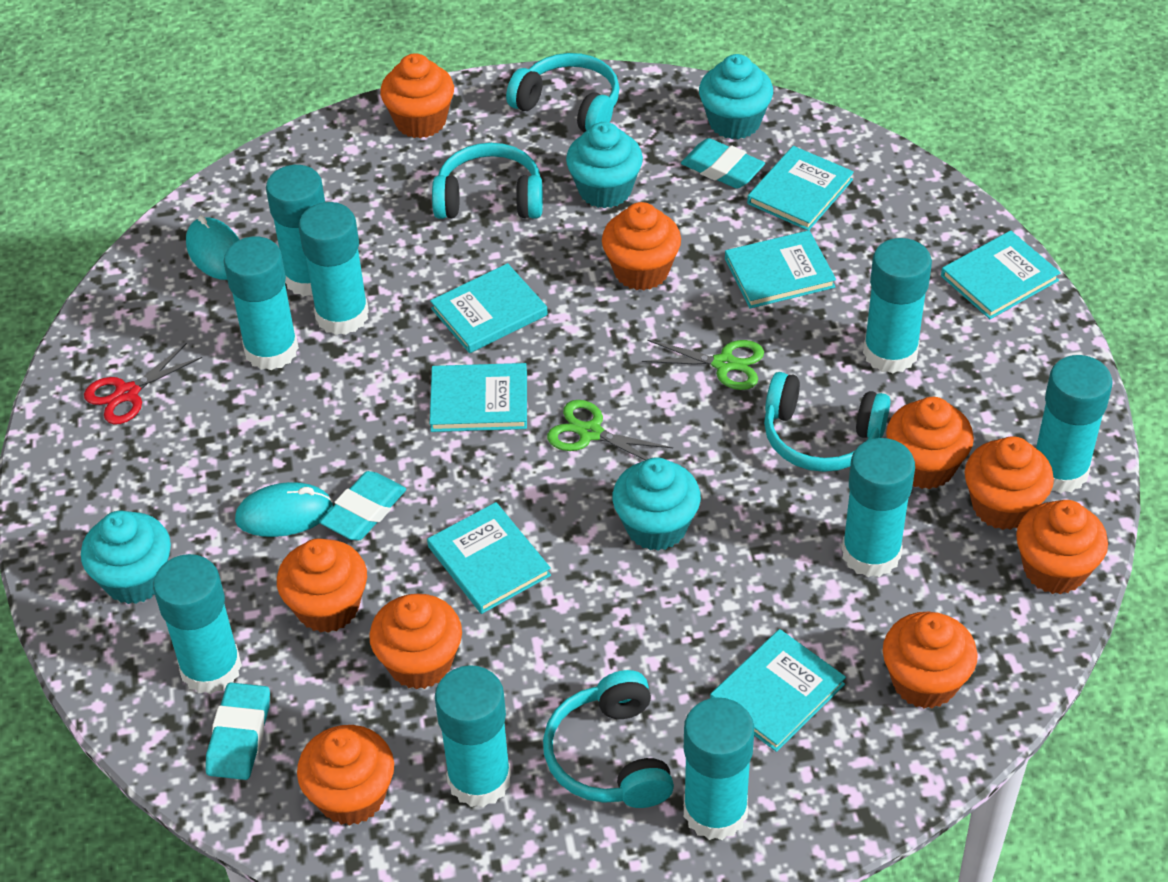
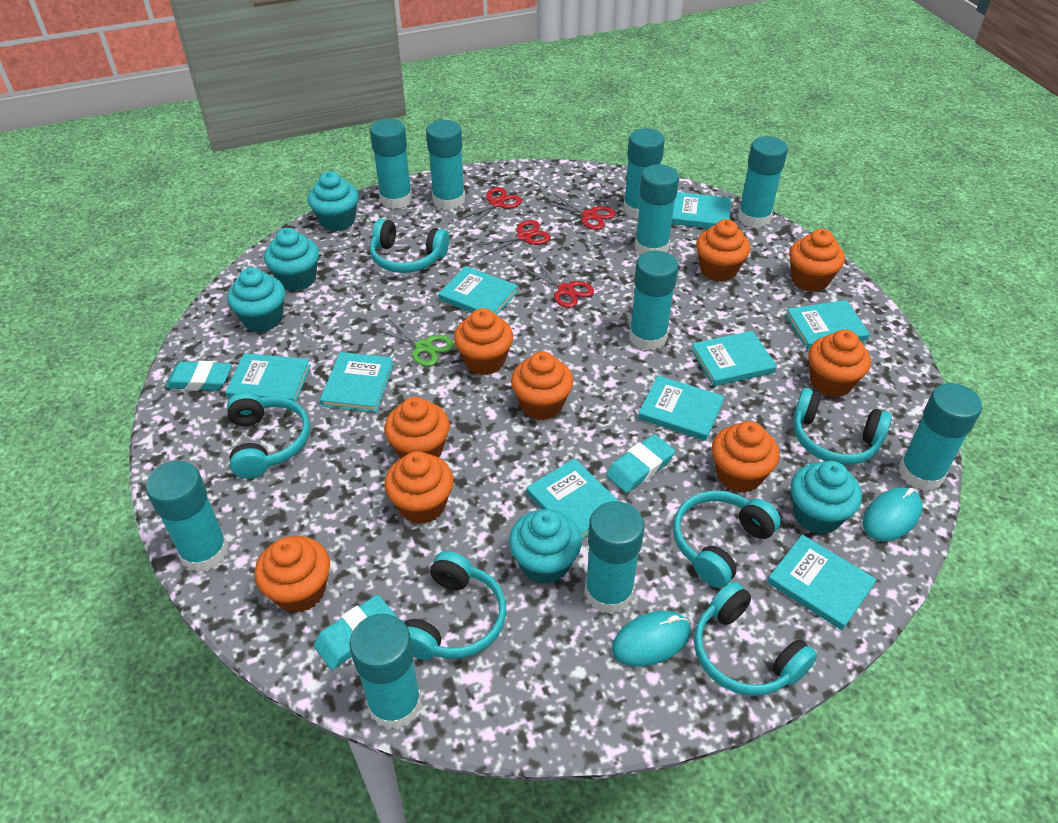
green scissors: [547,400,673,460] [642,340,764,390] = 2 -> [375,318,454,366] = 1
red scissors: [84,343,202,425] = 1 -> [457,187,522,228] [475,220,551,256] [523,260,594,308] [545,194,616,230] = 4
turquoise book: [427,502,551,614] [430,263,548,353] [430,363,527,432] [710,629,846,752] [725,230,836,309] [747,146,854,231] [941,231,1061,319] = 7 -> [225,353,311,402] [320,352,394,413] [438,266,518,315] [526,458,618,539] [638,375,724,441] [672,192,731,228] [691,331,777,386] [767,535,877,630] [786,300,870,350] = 9
turquoise cupcake: [81,511,171,604] [566,122,643,208] [613,457,701,551] [699,54,773,139] = 4 -> [227,267,285,332] [264,228,319,291] [308,171,359,231] [509,509,582,584] [791,461,862,534] = 5
turquoise glue stick: [153,554,242,694] [224,237,299,370] [266,165,325,297] [299,202,369,335] [435,665,511,807] [684,698,754,840] [842,438,915,577] [863,238,932,374] [1036,355,1113,493] = 9 -> [146,461,229,572] [349,614,422,730] [370,119,412,209] [426,120,465,210] [584,501,644,614] [623,128,665,219] [629,251,678,350] [635,164,679,254] [738,136,788,228] [898,383,982,491] = 10
turquoise headphones: [432,143,543,219] [506,53,620,132] [543,670,674,808] [764,372,890,472] = 4 -> [227,392,310,479] [370,219,449,273] [404,551,506,660] [673,490,781,588] [694,582,817,696] [793,388,892,465] = 6

